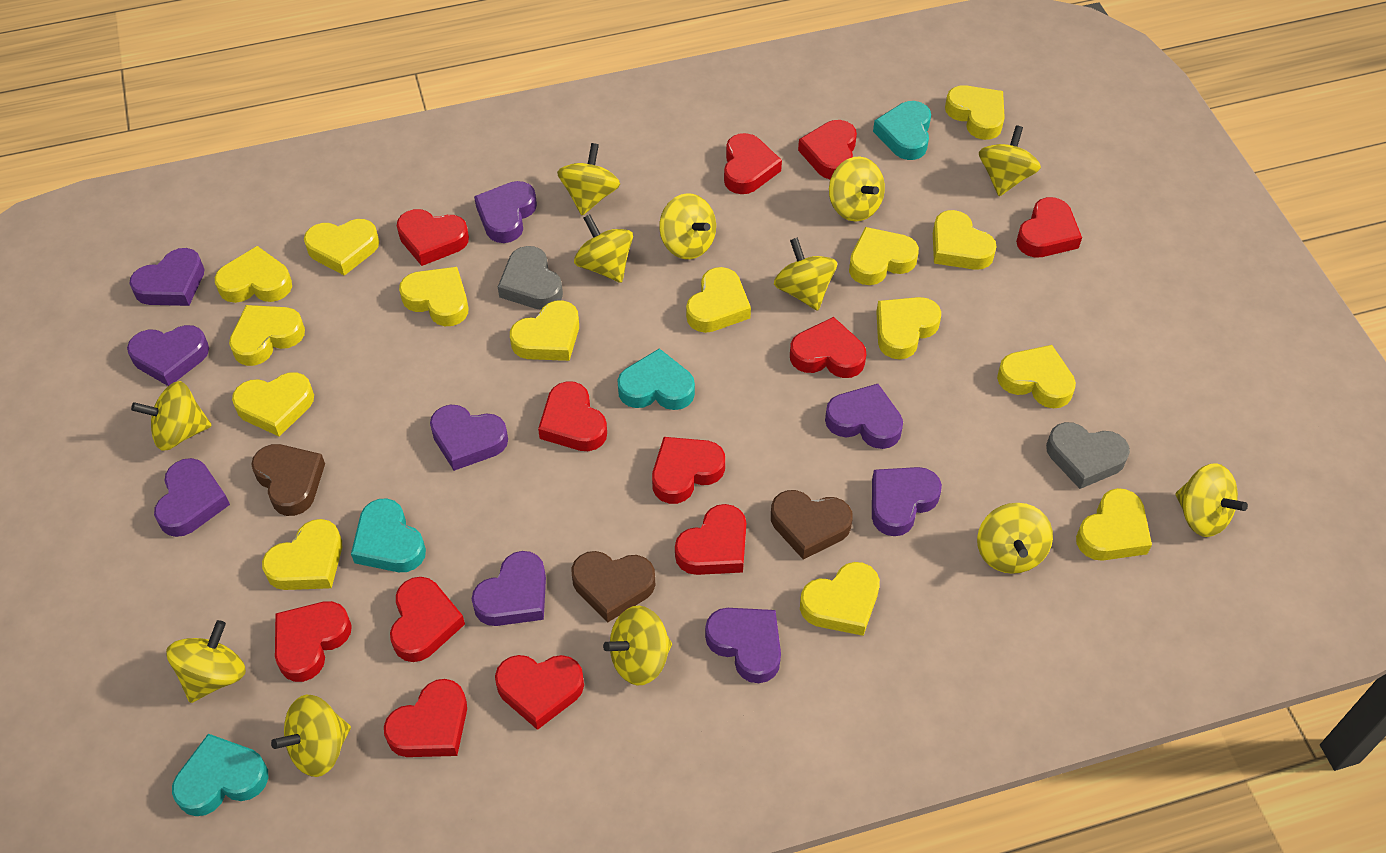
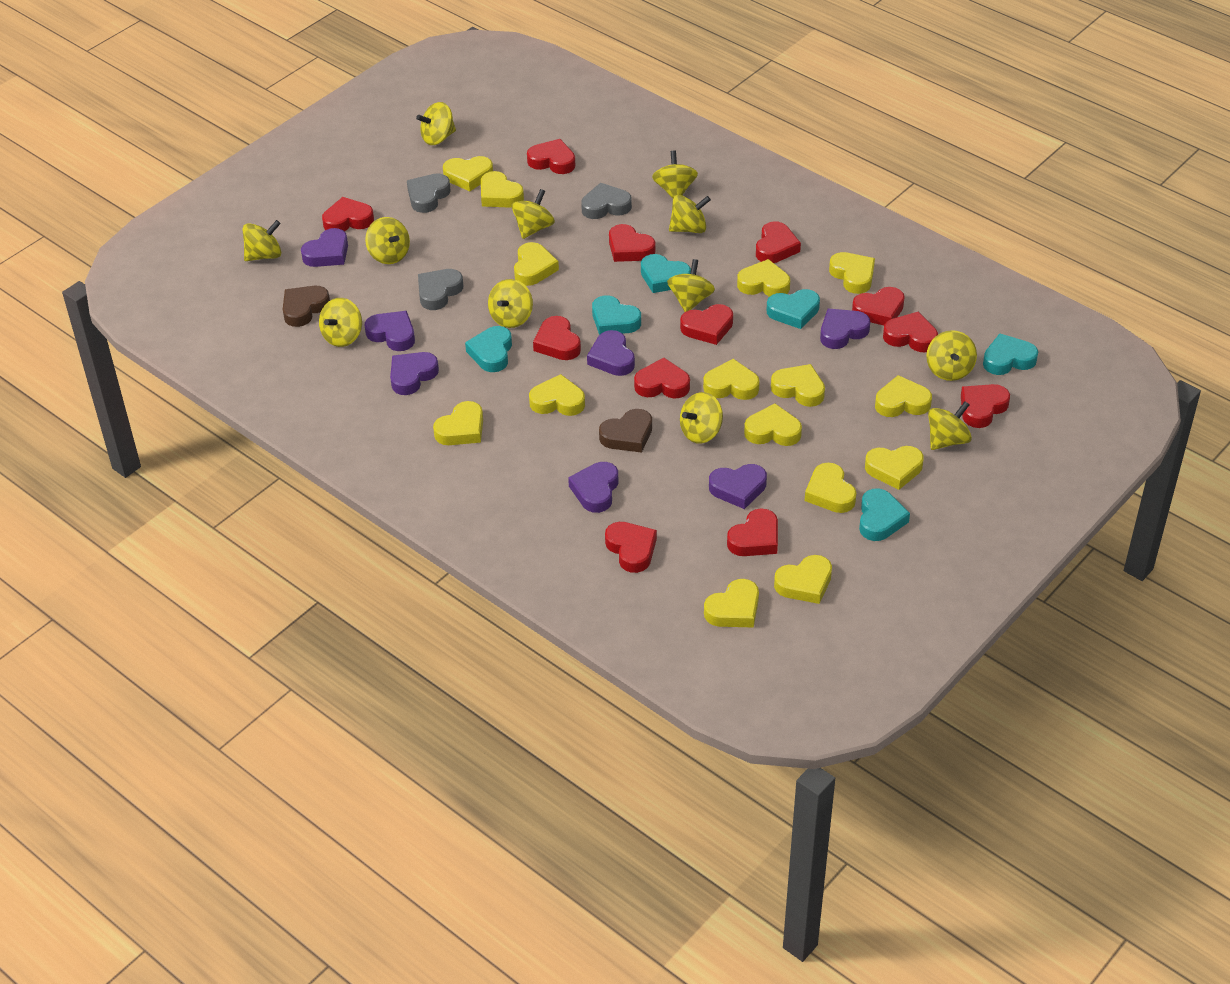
brown heart: [251,444,325,516] [571,551,655,622] [771,490,853,559] = 3 -> [283,286,330,327] [599,409,652,453] = 2
grey heart: [498,246,563,309] [1046,422,1130,489] = 2 -> [407,173,451,213] [418,269,463,310] [581,183,632,219] = 3
purple heart: [127,325,209,386] [129,248,204,306] [154,458,230,537] [430,405,508,471] [472,551,546,626] [474,181,537,243] [705,608,781,683] [825,384,903,449] [872,467,942,536] = 9 -> [301,228,348,267] [365,311,415,351] [390,352,439,395] [568,462,618,513] [587,330,635,376] [709,464,767,509] [820,309,870,349] = 7
turquoise heart: [172,734,268,816] [351,498,426,572] [617,348,695,410] [873,101,931,160] = 4 -> [465,326,512,372] [592,295,641,335] [641,254,691,293] [767,289,820,329] [859,488,910,541] [983,333,1038,375] = 6

